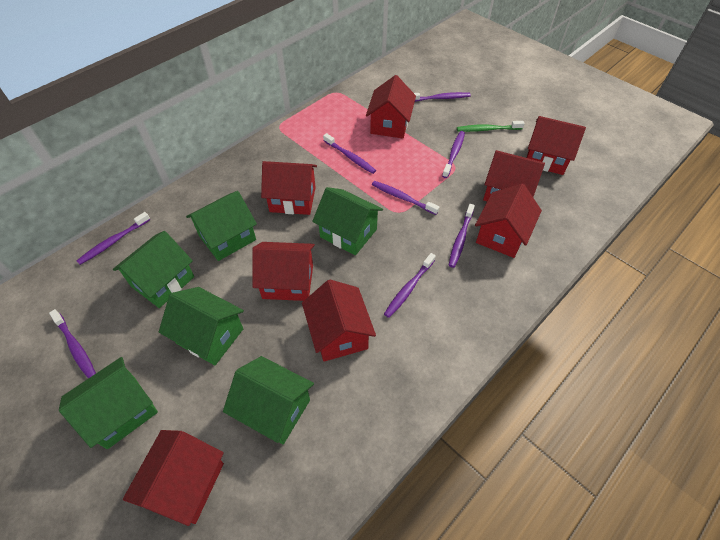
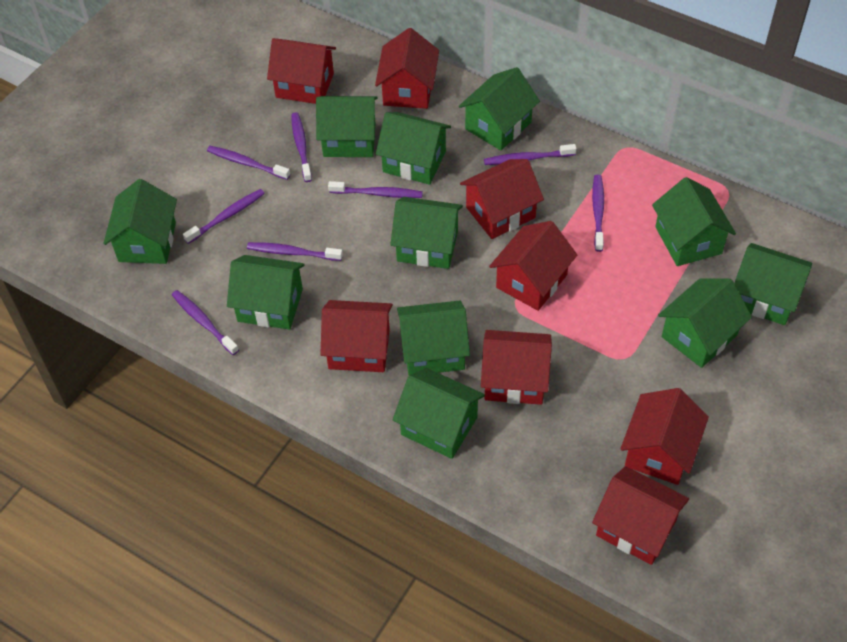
green house: [59,357,158,449] [113,231,194,308] [159,287,244,365] [186,191,257,261] [223,356,314,444] [312,187,383,255] = 6 -> [104,179,177,264] [227,255,305,330] [316,96,378,157] [376,112,451,185] [390,197,463,269] [393,368,485,459] [397,300,470,375] [459,67,540,150] [652,177,736,266] [658,278,752,368] [734,243,812,325] = 11
green toothbrush: [457,121,525,132] = 1 -> none = 0

